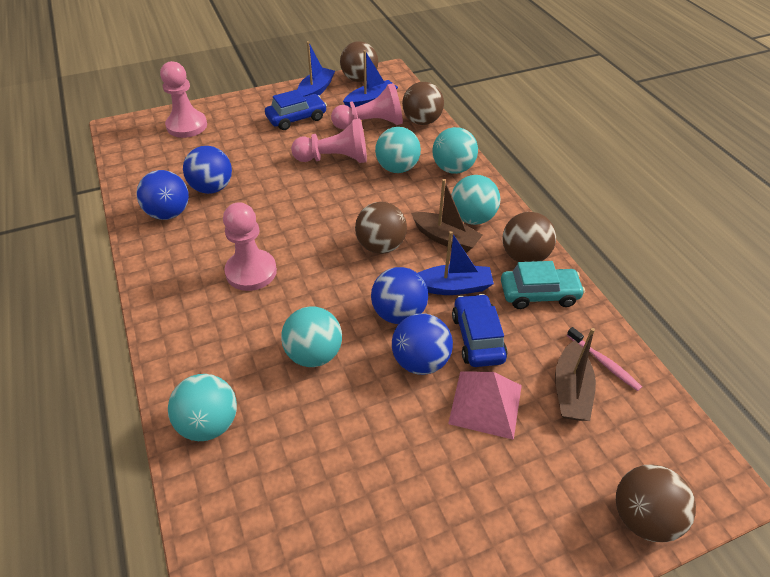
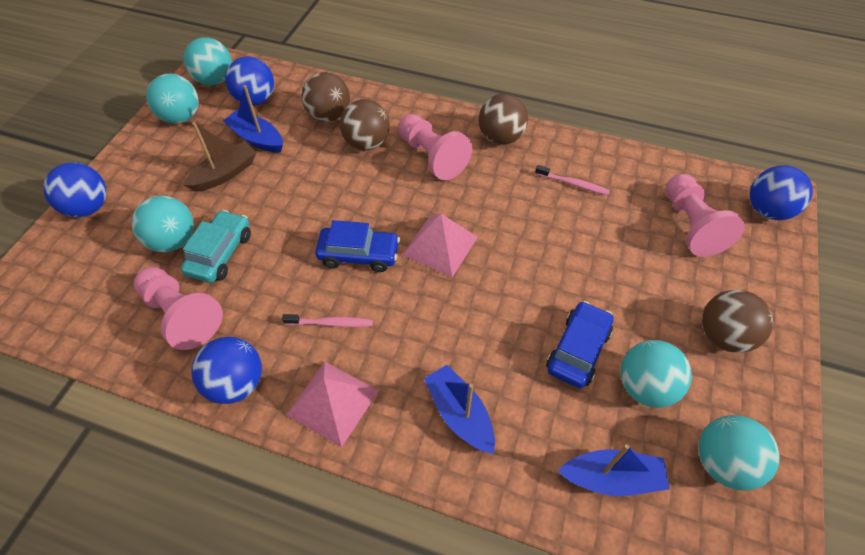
brown ball: [340,41,378,82] [355,202,407,254] [402,82,444,125] [502,212,556,262] [616,464,696,542] = 5 -> [302,72,350,122] [340,99,390,151] [479,94,528,145] [702,290,773,353] = 4
brown boat: [411,179,483,253] [555,328,596,421] = 2 -> [183,122,256,192] = 1
pink pawn: [160,61,207,138] [223,202,277,291] [291,119,367,163] [331,83,403,129] = 4 -> [134,267,223,350] [398,114,472,180] [666,174,745,257] = 3
pink pyramid: [448,371,522,440] = 1 -> [286,362,378,447] [403,214,478,278] = 2
pink toothbrush: [567,327,642,391] = 1 -> [282,314,373,327] [535,165,610,195] = 2

